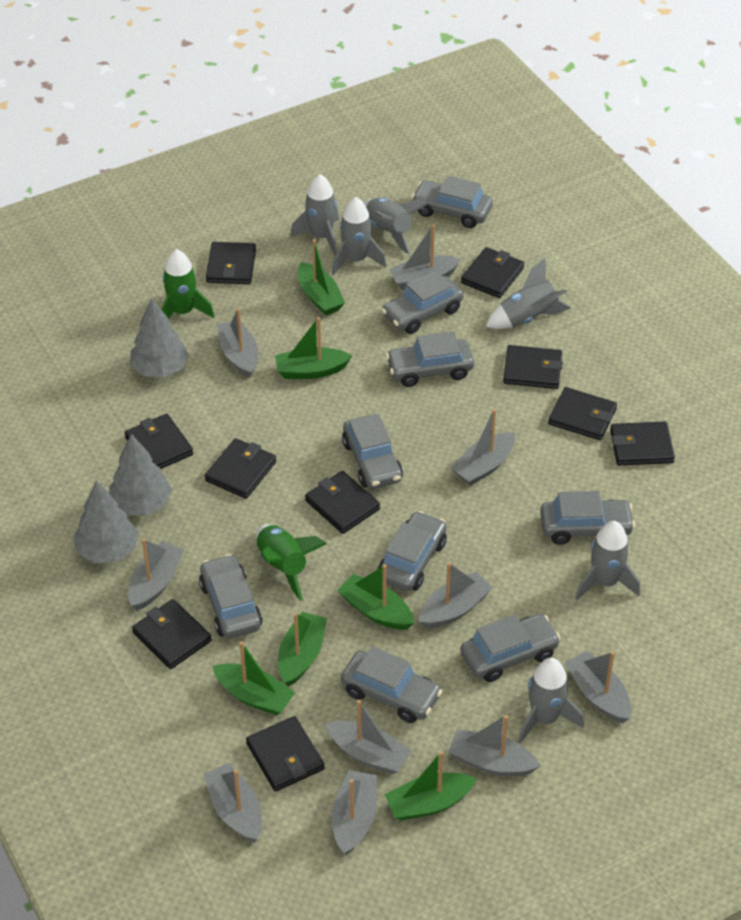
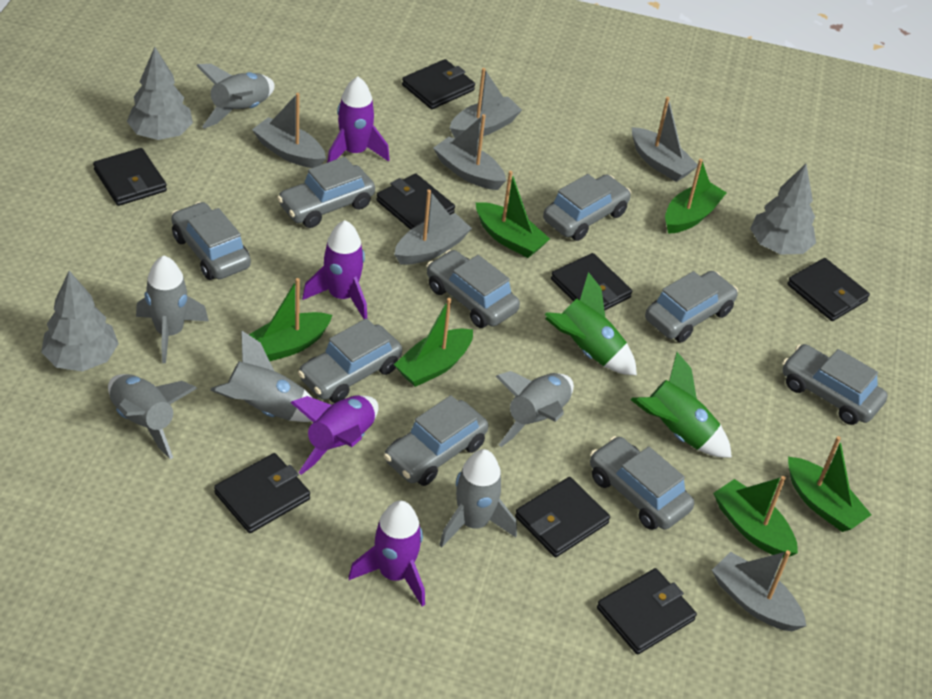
black wallet: [124,414,193,469] [132,599,212,669] [205,438,276,499] [206,242,256,284] [246,716,325,792] [305,471,380,534] [461,247,524,298] [503,345,563,389] [548,387,617,440] [610,422,675,465] = 10 -> [93,148,167,206] [214,453,310,533] [376,173,455,230] [402,59,475,109] [515,477,610,557] [551,253,632,310] [597,568,697,654] [787,258,870,321] = 8
grey boat: [128,538,184,611] [203,763,262,843] [217,308,258,378] [326,700,411,774] [332,770,377,855] [389,224,461,290] [419,562,493,628] [449,715,541,776] [451,409,515,486] [565,651,631,723] = 10 -> [252,93,326,168] [394,189,472,265] [433,114,506,190] [450,68,522,139] [632,97,698,182] [712,550,806,631] = 6
purple rocket: none = 0 -> [290,395,379,475] [302,220,367,319] [327,76,390,163] [348,500,425,607] = 4

